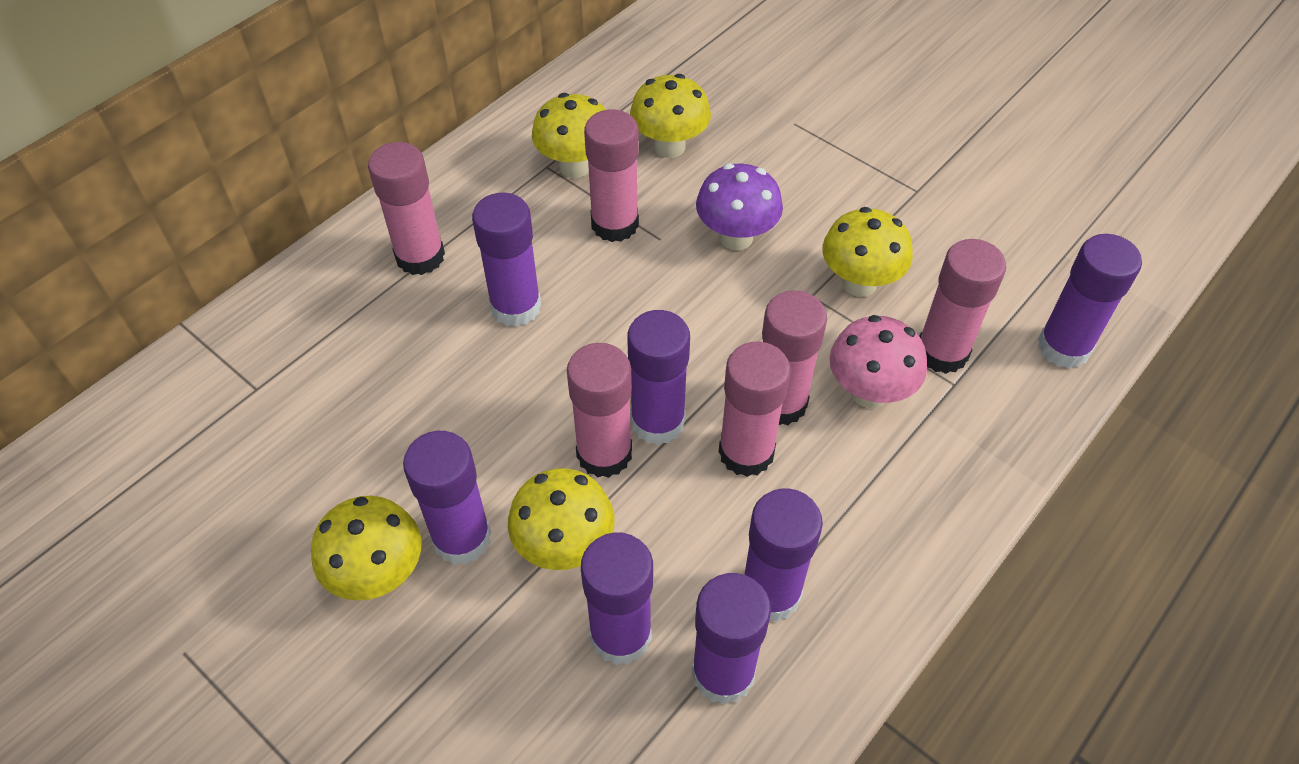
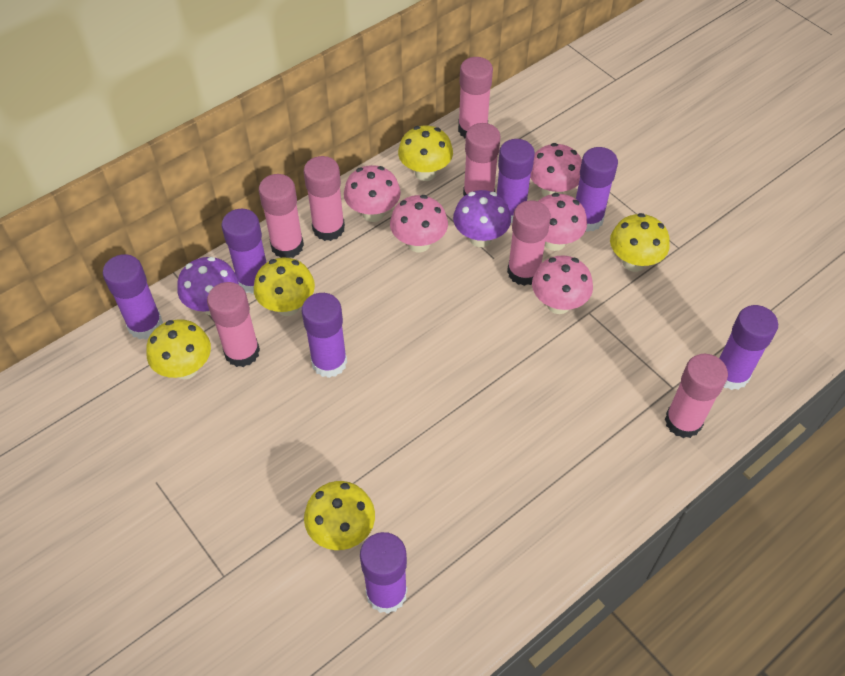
pink glue stick: [368,142,445,275] [567,343,632,478] [584,110,639,242] [718,341,791,477] [762,291,827,425] [919,239,1006,374] = 6 -> [207,282,260,367] [259,174,304,258] [304,156,345,241] [458,57,493,139] [463,123,501,196] [507,200,551,286] [665,354,728,438] = 7
pink mushroom: [829,315,927,408] = 1 -> [344,165,401,222] [390,195,448,252] [530,143,582,197] [532,255,593,314] [538,193,587,251] = 5
purple mushroom: [696,163,783,250] = 1 -> [177,257,239,315] [453,190,511,247] = 2

